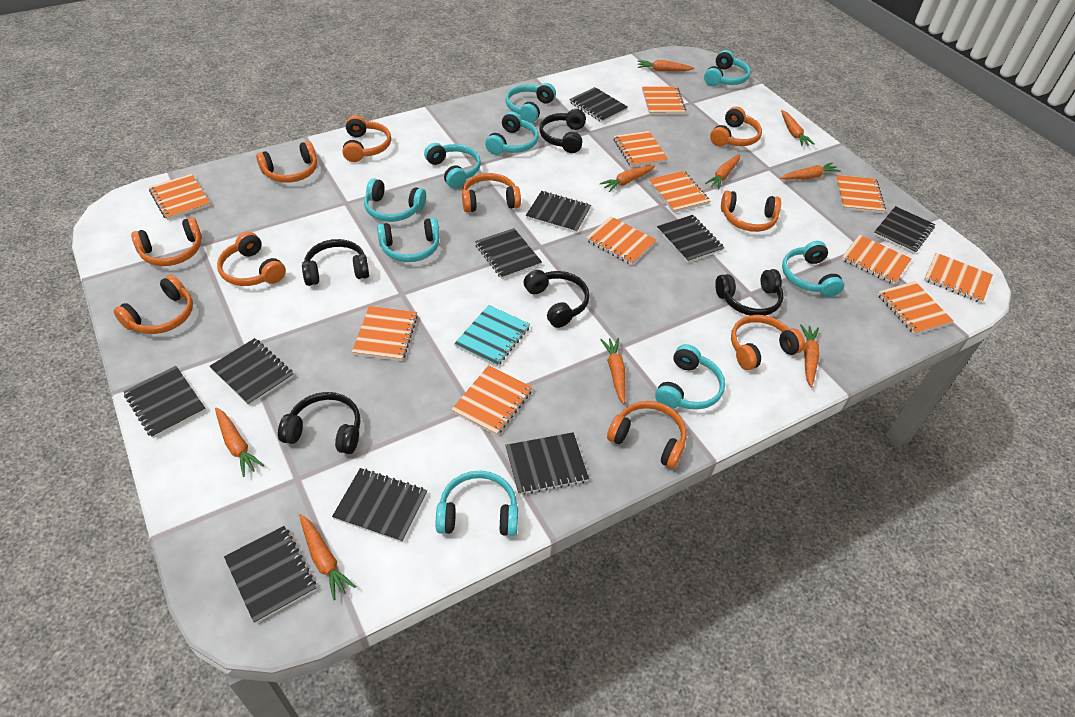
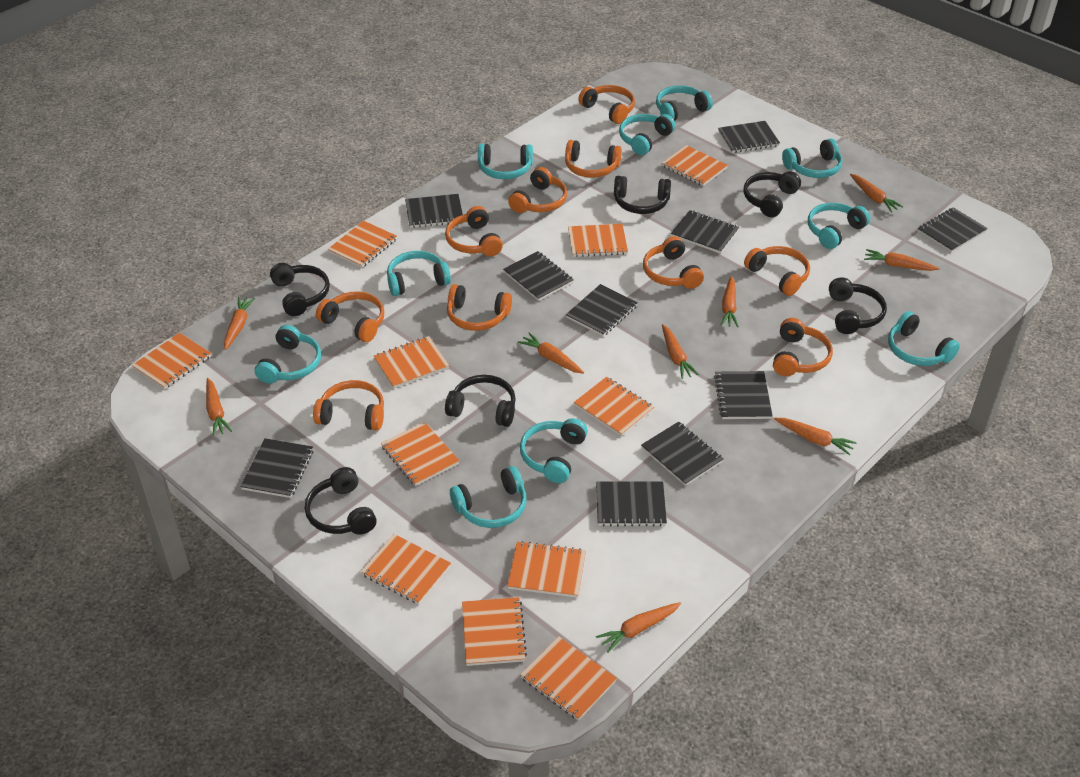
black headphones: [278,392,360,454] [302,239,369,286] [524,270,590,328] [539,109,586,153] [715,269,783,316] = 5 -> [270,263,330,316] [305,467,377,535] [445,375,516,427] [614,176,671,214] [743,171,801,217] [829,277,887,334] = 6
turquoise headphones: [364,178,426,222] [377,218,440,262] [424,143,481,188] [436,471,518,536] [485,111,538,155] [506,83,556,123] [655,344,725,410] [704,50,751,86] [782,241,844,297] = 9 -> [255,325,321,384] [387,251,451,296] [450,466,527,528] [478,144,533,179] [520,418,588,483] [619,114,676,155] [656,86,713,121] [782,139,842,178] [808,203,870,249] [888,311,960,366] = 10
turquoise notebook: [454,305,530,367] = 1 -> none = 0

